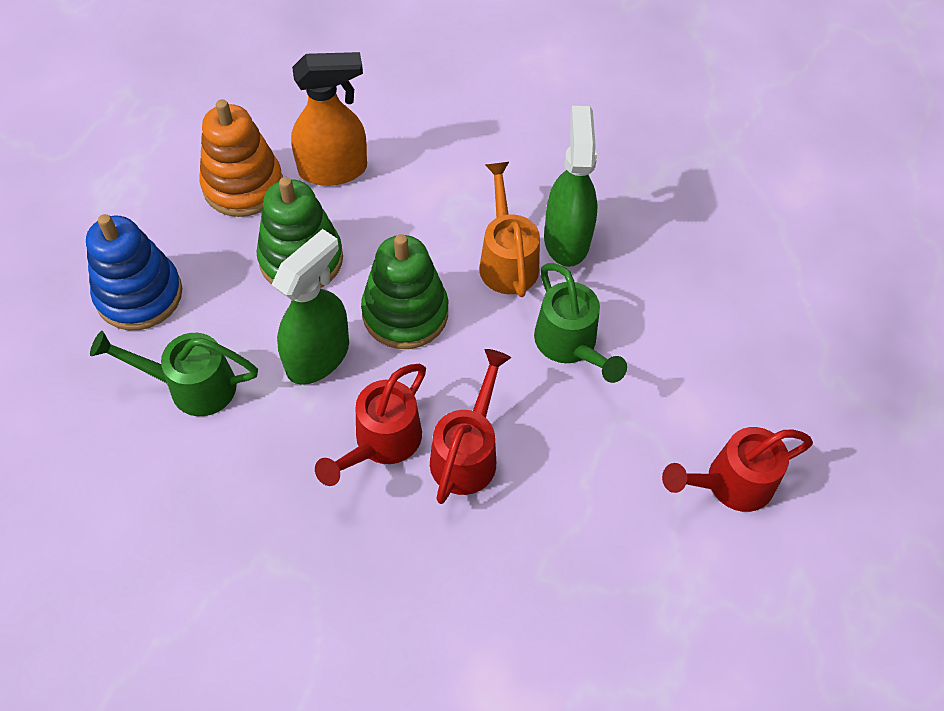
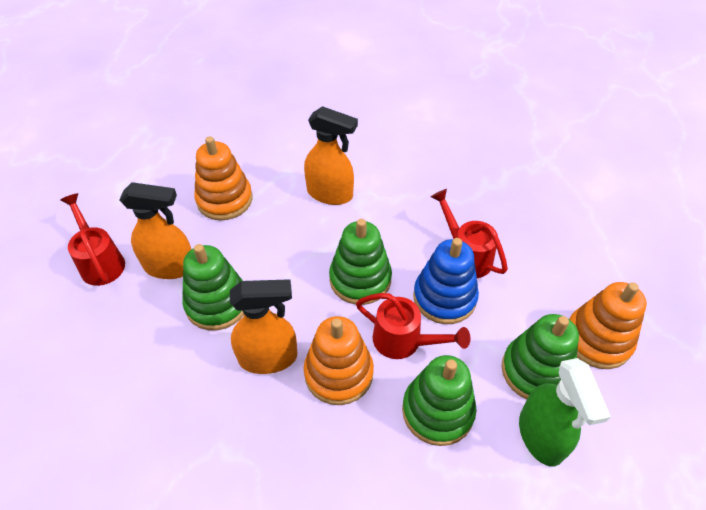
green spray bottle: [272,229,349,385] [544,106,598,267] = 2 -> [519,358,611,467] = 1
green stacking toy: [256,177,343,288] [361,234,448,349] = 2 -> [182,244,244,331] [329,219,392,305] [402,355,477,446] [502,314,579,399] = 4
green watering can: [90,331,258,416] [534,263,627,383] = 2 -> none = 0
orange spray bottle: [291,52,367,186] = 1 -> [119,182,192,279] [230,279,297,374] [304,106,358,205] = 3
orange stacking toy: [199,99,283,217] = 1 -> [194,136,252,220] [304,316,374,405] [570,282,647,369] = 3
orange watering can: [479,162,540,297] = 1 -> none = 0

